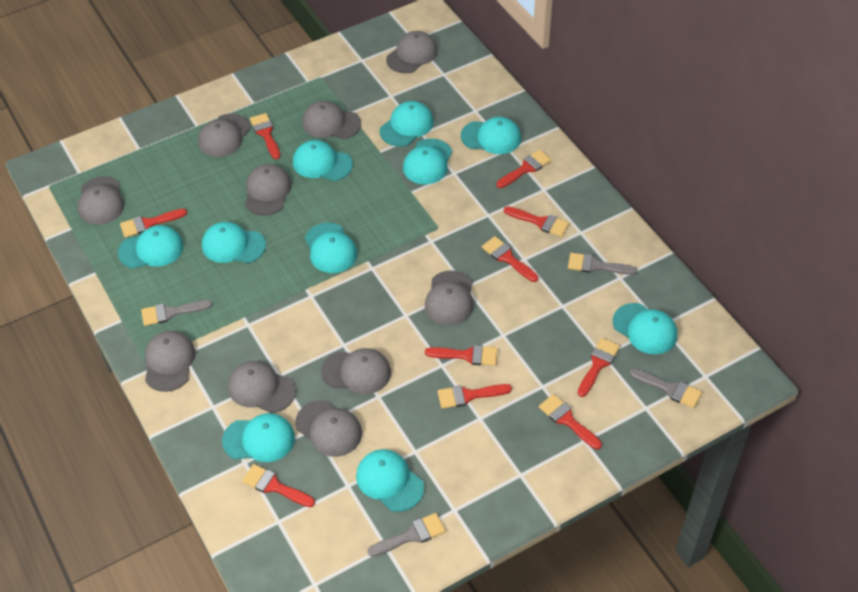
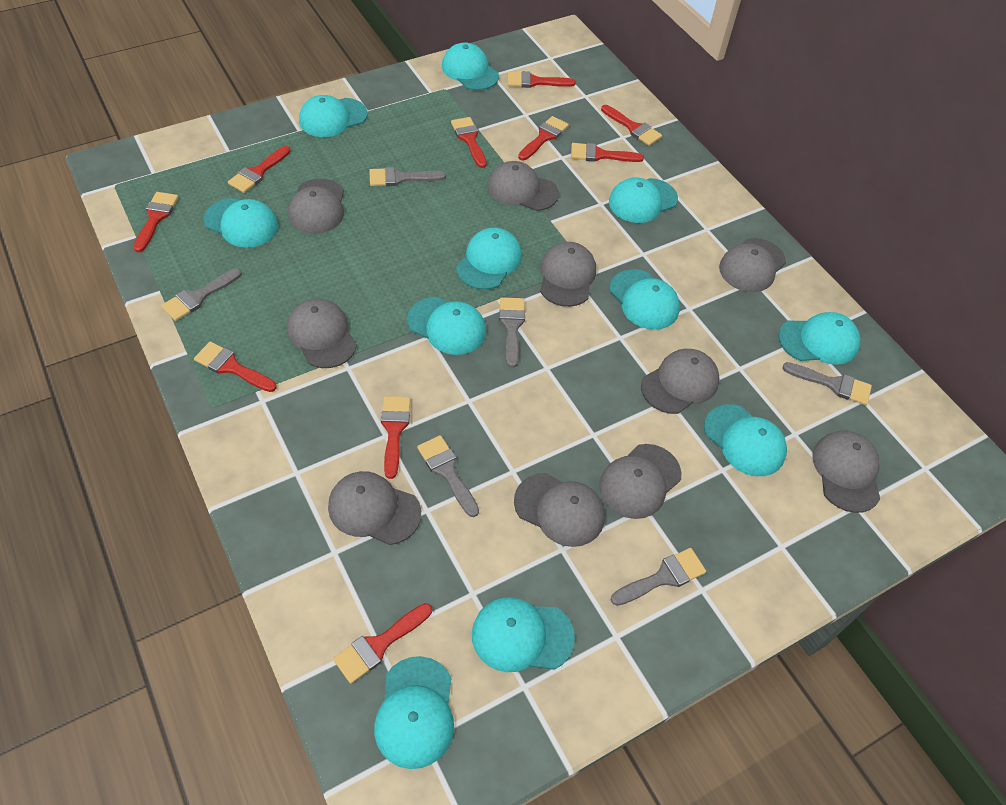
grey brush: [141,300,213,326] [368,513,445,557] [568,253,638,275] [629,368,702,408] = 4 -> [161,268,242,321] [369,167,446,186] [417,435,479,517] [499,297,525,368] [611,548,706,606] [782,362,872,405] = 6
turquoise cap: [118,225,183,269] [202,222,266,263] [222,413,295,462] [293,140,353,181] [305,223,357,273] [356,449,424,512] [379,101,434,146] [403,139,452,184] [461,117,521,154] [613,303,678,354] = 10 -> [204,198,278,248] [299,95,367,137] [374,656,454,769] [407,297,486,355] [442,42,499,90] [456,227,522,290] [472,597,575,672] [609,177,678,223] [610,269,680,330] [704,404,787,476] [778,312,860,365] = 11

